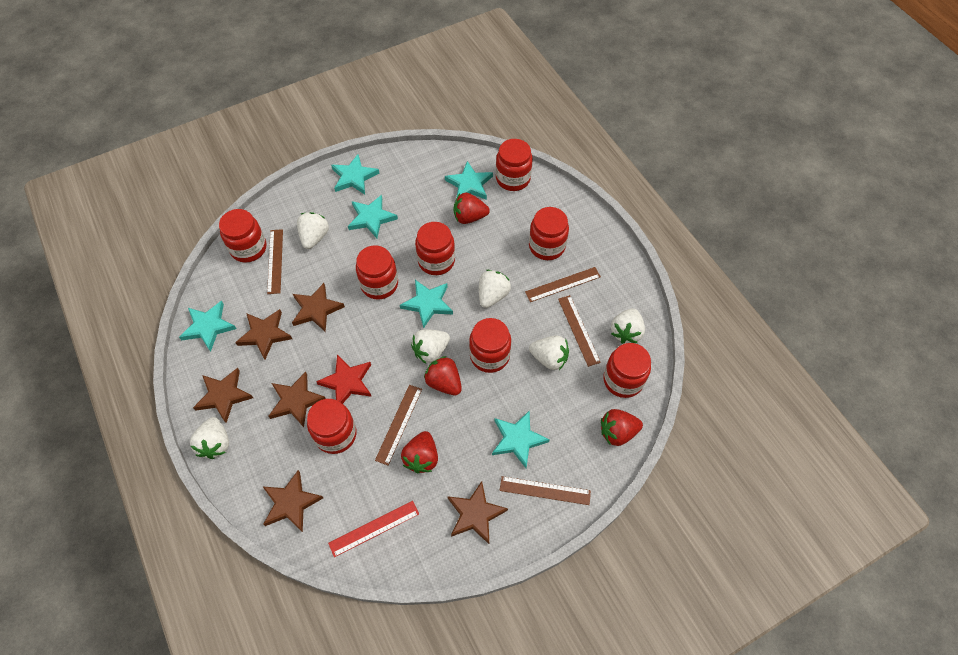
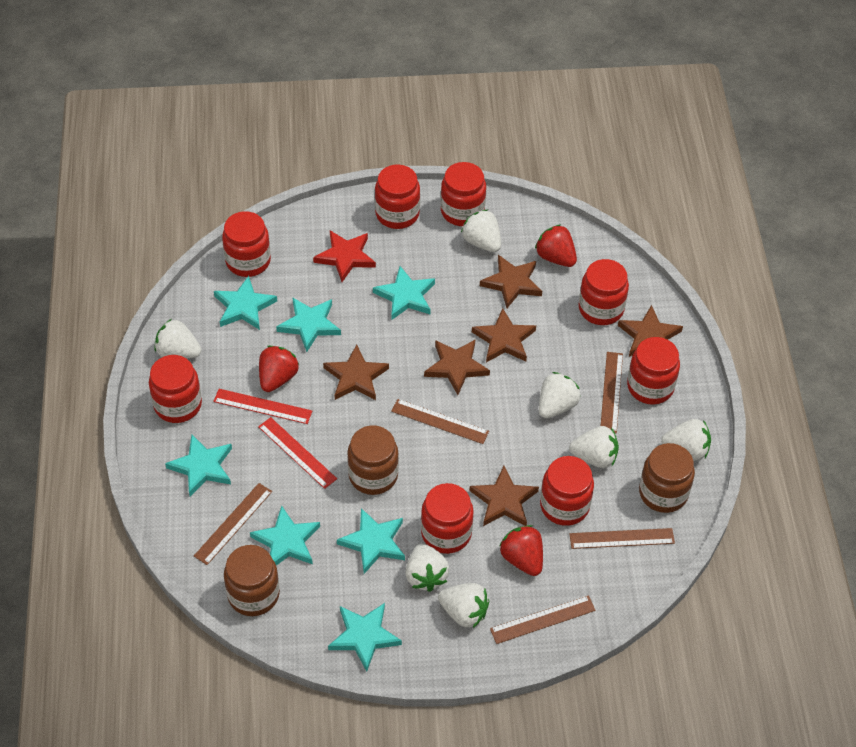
brown jar: none = 0 -> [224,545,280,616] [347,425,399,495] [639,443,695,513] = 3
red ruler: [328,501,419,557] = 1 -> [213,389,312,424] [258,417,337,489] = 2
red strawberry: [401,431,438,473] [424,356,462,395] [454,192,490,224] [601,409,643,446] = 4 -> [259,346,299,392] [500,525,543,576] [535,224,577,267] = 3
turquoise star: [179,301,237,352] [331,154,379,194] [348,195,398,238] [400,280,453,329] [445,161,493,200] [492,410,550,468] = 6 -> [165,435,232,496] [214,276,277,330] [250,506,320,566] [276,297,341,352] [328,603,402,671] [337,508,405,574] [373,266,435,320] = 7
white strawberry: [190,417,229,459] [297,212,329,249] [411,329,450,363] [479,270,511,308] [529,336,569,370] [611,308,645,344] = 6 -> [154,319,202,359] [405,543,450,592] [438,583,489,628] [461,210,501,252] [539,372,581,418] [569,426,619,468] [661,419,711,461] = 7

